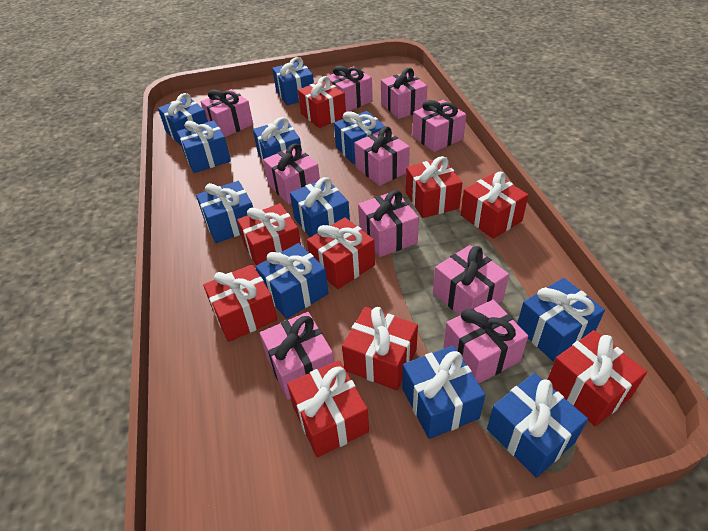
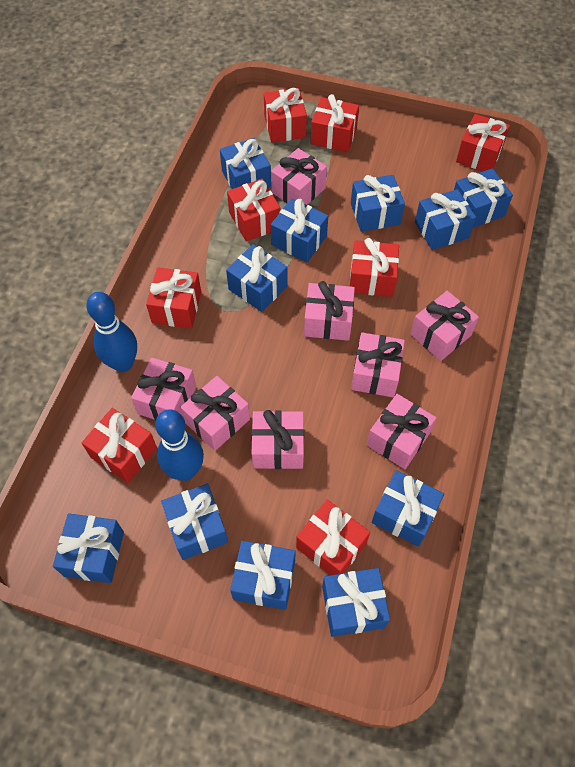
blue bowling pin: none = 0 -> [86,292,137,372] [155,409,204,481] = 2
pink gift: [201,89,253,137] [260,312,334,400] [263,144,320,204] [327,66,373,112] [354,126,410,186] [358,190,419,257] [381,68,427,119] [413,100,466,152] [433,245,509,316] [443,300,528,384] = 10 -> [131,357,196,420] [181,376,250,451] [251,410,304,469] [271,148,327,205] [304,281,355,341] [351,332,405,397] [367,394,436,469] [410,291,479,361] = 8
red gift: [203,264,277,342] [237,203,301,266] [287,360,369,457] [298,76,346,128] [307,217,375,289] [342,307,418,390] [406,156,462,218] [461,172,528,239] [547,330,647,426] = 9 -> [82,408,157,483] [146,267,201,329] [227,179,281,242] [264,88,307,143] [296,500,370,575] [311,94,359,152] [350,238,399,297] [456,114,510,171] = 8

